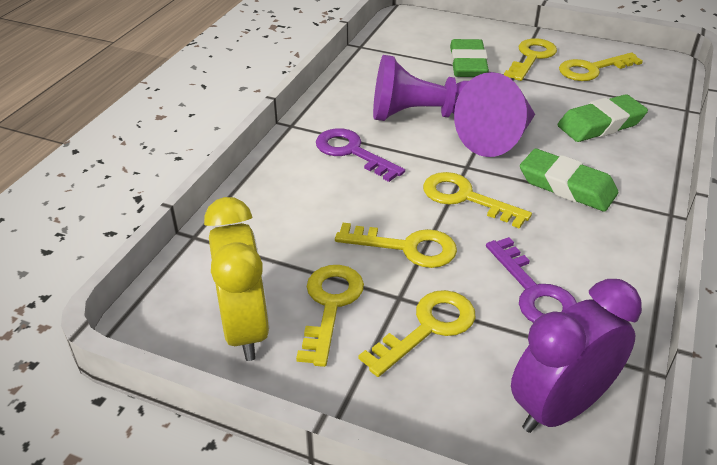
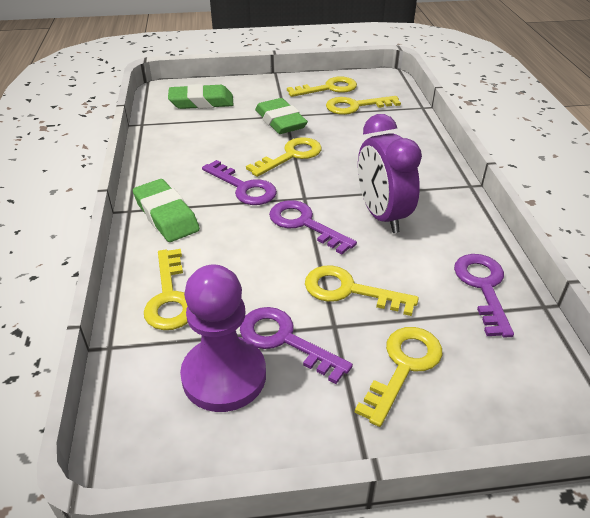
purple cone: [454,72,535,157] = 1 -> none = 0
purple key: [316,128,405,182] [486,237,577,323] = 2 -> [202,160,277,205] [240,307,353,384] [269,200,357,254] [454,254,514,338] = 4
yellow clock: [204,197,269,361] = 1 -> none = 0

